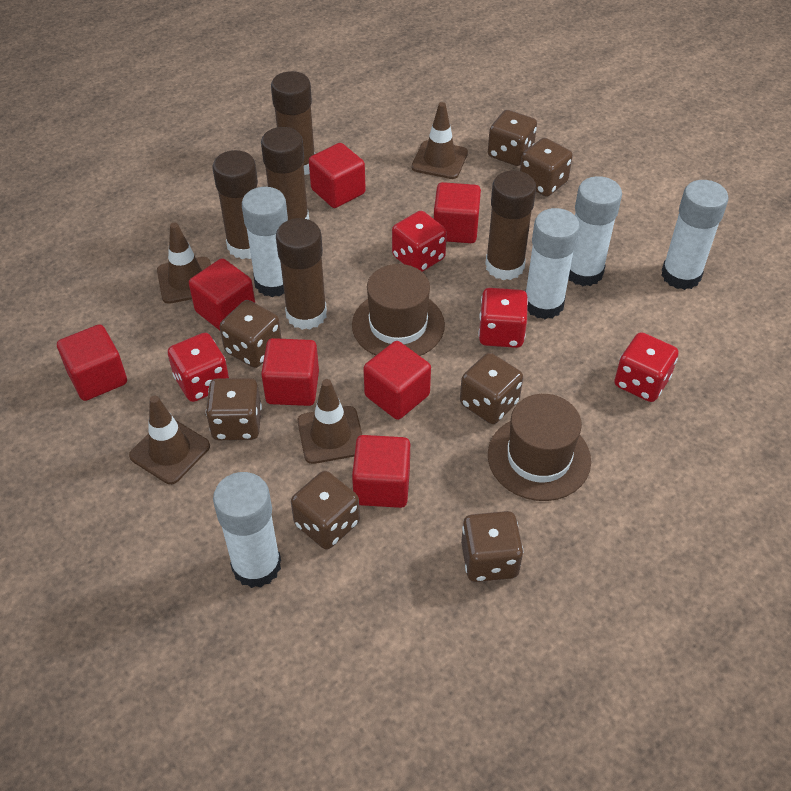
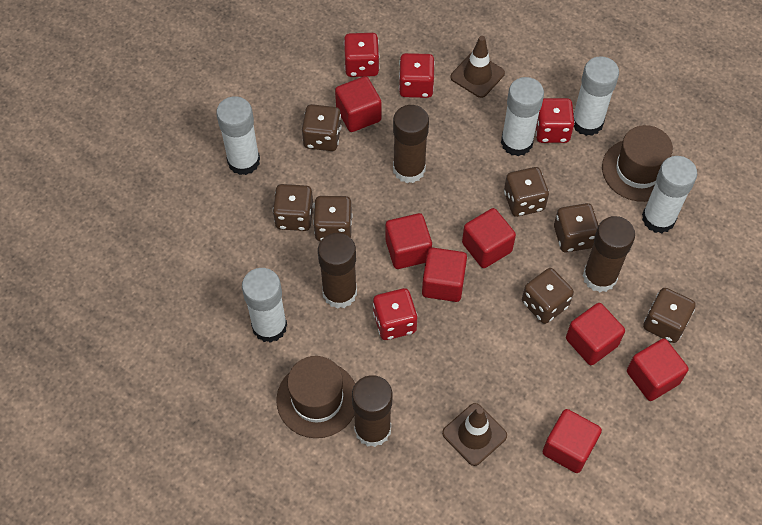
brown glue stick: [213,150,258,259] [261,127,309,220] [271,71,315,175] [276,218,327,330] [485,171,536,280] = 5 -> [318,233,357,309] [352,375,392,447] [393,105,429,183] [583,216,635,292] = 4
brown traffic cone: [129,396,210,484] [157,222,211,304] [297,379,362,464] [411,102,468,179] = 4 -> [442,403,507,466] [450,36,505,98] = 2

